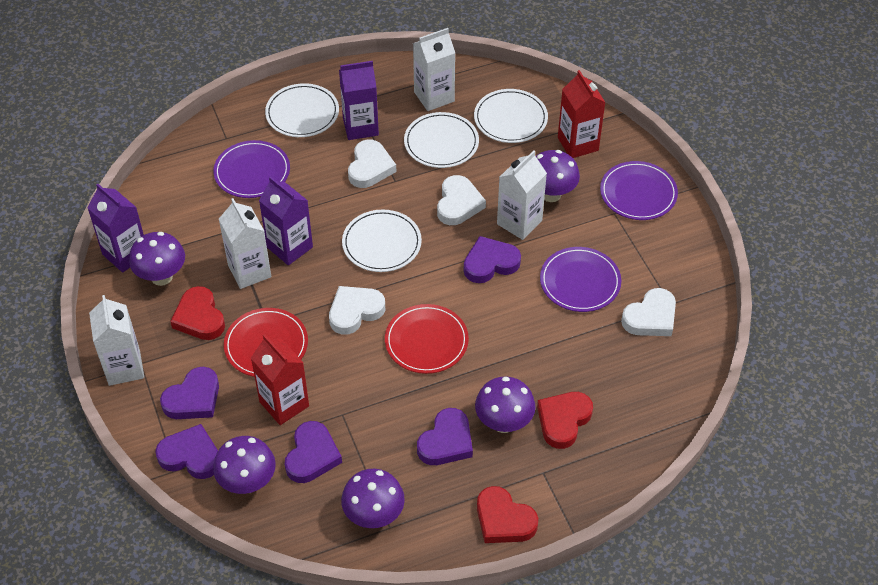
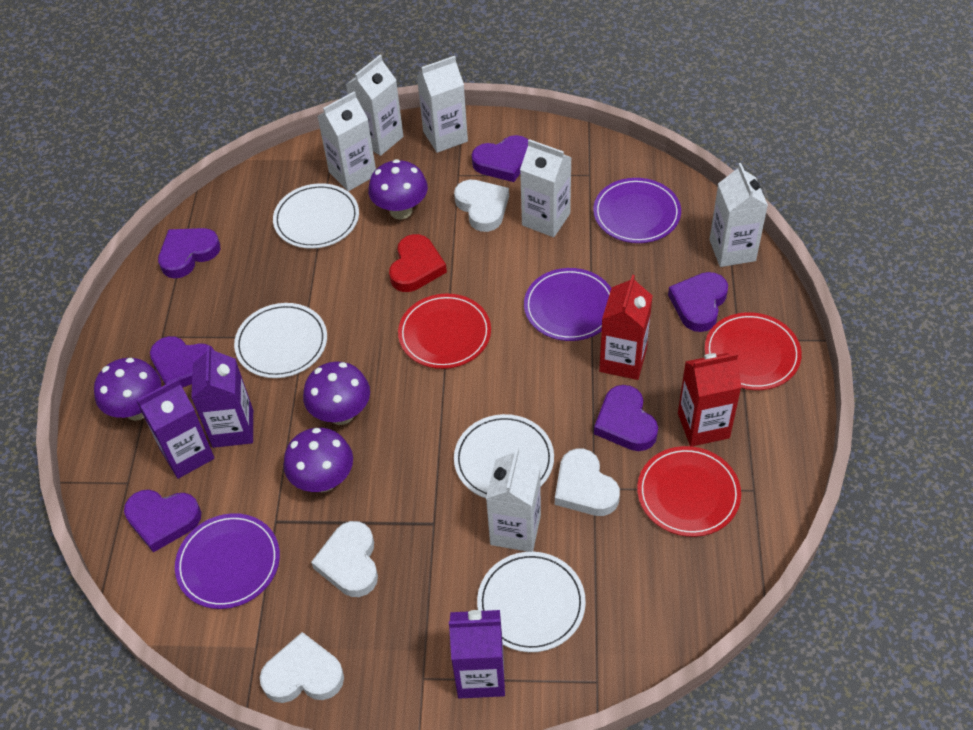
purple heart: [155,424,218,479] [160,367,219,419] [285,421,342,483] [417,408,473,465] [464,236,521,283] = 5 -> [124,490,201,552] [150,336,215,388] [158,228,220,278] [472,135,528,182] [594,385,658,451] [668,272,728,332] = 6
purple mushroom: [129,232,185,286] [213,436,276,494] [341,469,405,528] [475,377,536,433] [536,150,580,202] = 5 -> [94,358,161,421] [283,428,353,493] [303,362,370,425] [368,159,428,219] = 4
red heart: [170,286,225,340] [477,486,538,543] [537,392,593,449] = 3 -> [389,234,447,292] = 1
red plate: [224,308,308,377] [385,304,469,374] = 2 -> [398,294,491,369] [637,446,741,537] [705,312,802,390] = 3
white carton: [89,295,144,386] [219,198,271,289] [413,28,455,111] [497,150,547,240] = 4 -> [318,91,376,191] [346,55,404,156] [417,56,468,153] [486,448,541,552] [520,139,572,237] [709,163,768,267] = 6

